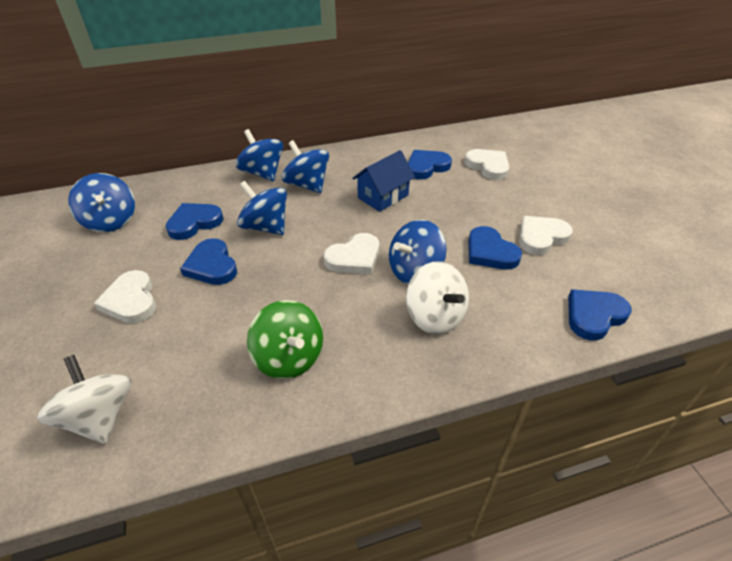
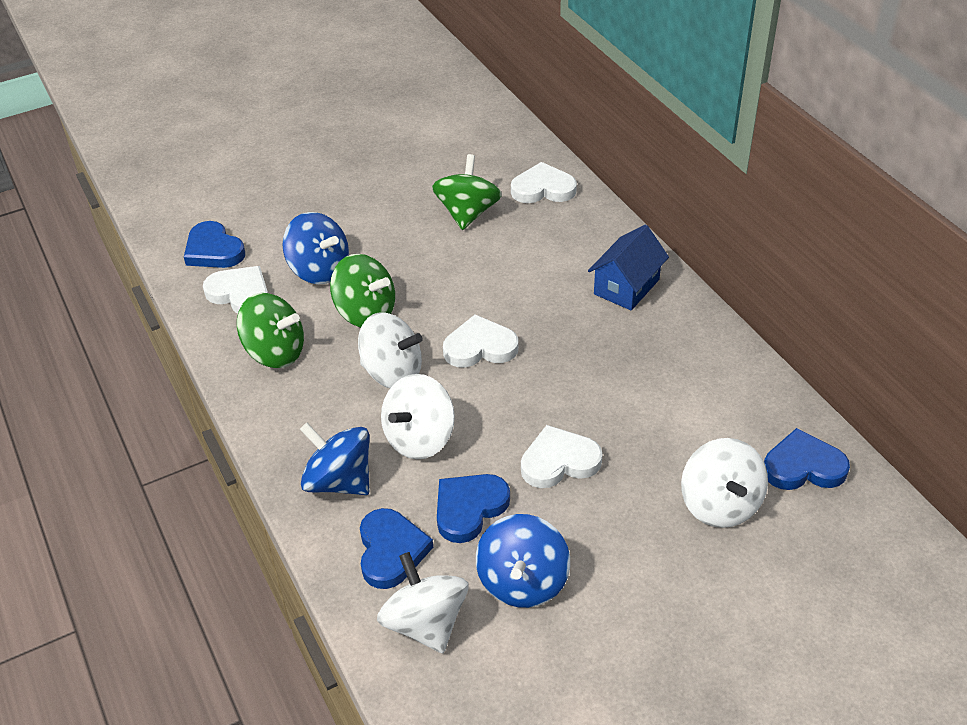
blue heart: [166,203,223,240] [180,238,237,285] [408,150,452,180] [468,226,522,269] [568,289,631,340] = 5 -> [184,221,245,268] [360,508,433,589] [437,474,510,543] [764,428,850,490] = 4
blue spinning top: [68,173,135,232] [235,129,283,181] [237,181,287,235] [282,140,329,193] [389,220,447,284] = 5 -> [283,212,349,284] [300,423,369,495] [476,514,570,608] = 3
green spinning top: [247,300,323,379] = 1 -> [237,293,304,368] [330,254,395,328] [432,154,502,230] = 3
white spinning top: [37,355,131,444] [406,261,469,335] = 2 -> [358,312,423,388] [377,552,468,653] [381,374,455,459] [681,438,768,528] = 4

